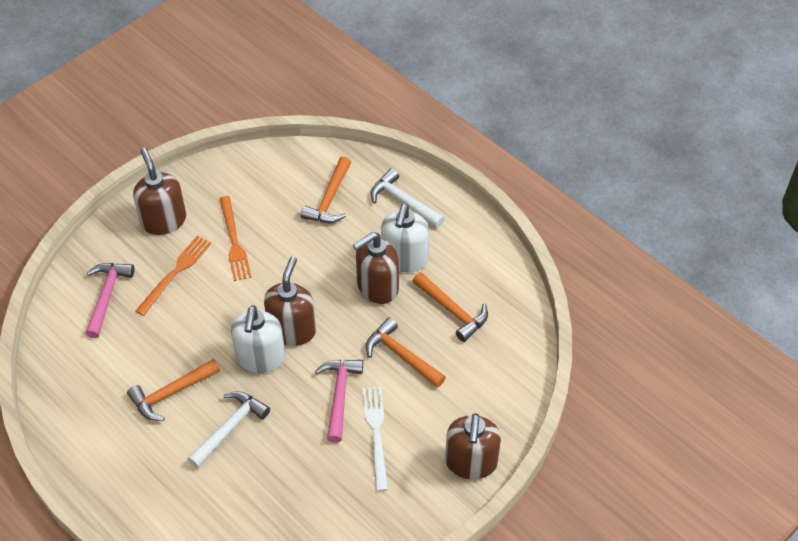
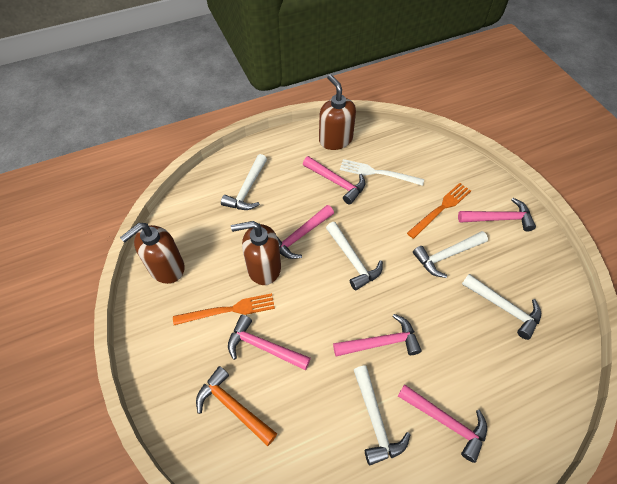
brown soap dispenser: [133,148,186,235] [264,257,316,346] [353,232,399,304] [445,413,501,480] = 4 -> [120,223,185,284] [231,221,281,285] [319,74,356,150] = 3
orange hammer: [127,359,220,421] [301,156,351,223] [366,317,446,388] [412,272,488,342] = 4 -> [196,366,277,446] = 1
pink hammer: [85,263,134,338] [315,360,363,443] = 2 -> [228,315,311,370] [277,205,334,259] [303,156,366,205] [333,314,422,356] [398,384,487,463] [458,198,536,231] = 6
white hammer: [188,391,270,468] [370,168,445,228] = 2 -> [221,154,267,210] [326,222,383,290] [354,366,411,465] [413,231,488,278] [462,274,541,340] = 5
white soap dispenser: [231,305,285,373] [381,204,429,272] = 2 -> none = 0

